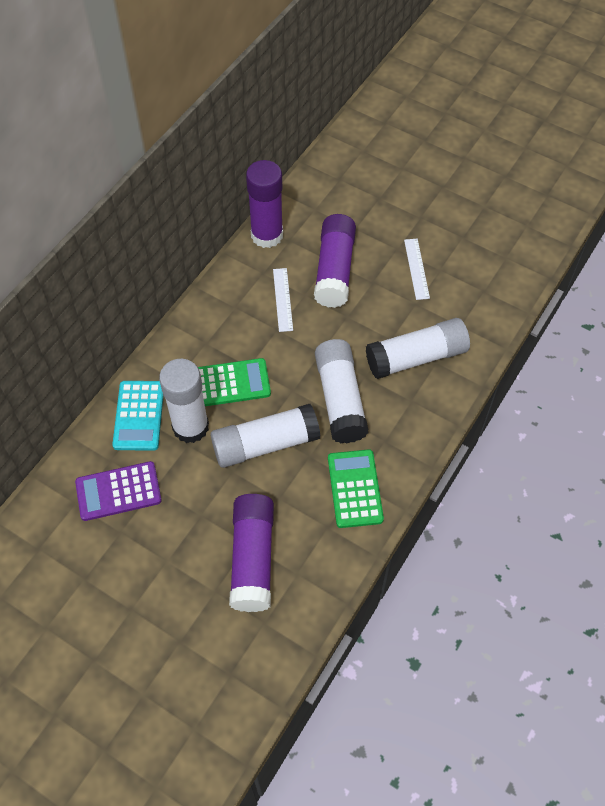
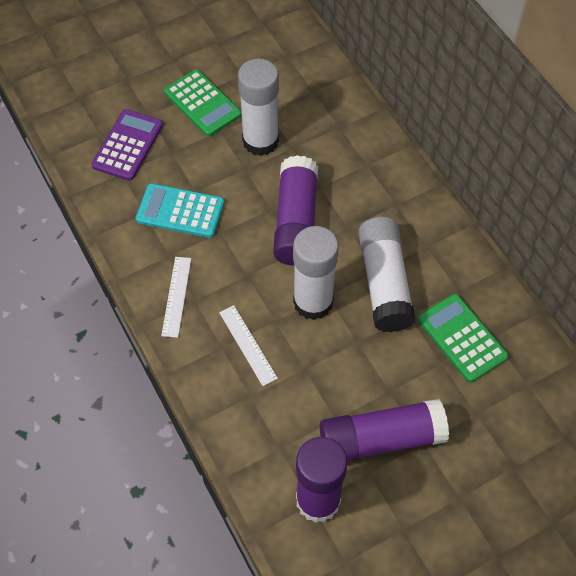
white glue stick: [159,359,209,443] [211,404,321,468] [315,339,369,443] [366,318,470,379] = 4 -> [238,58,279,156] [293,226,339,320] [358,217,416,332] = 3

